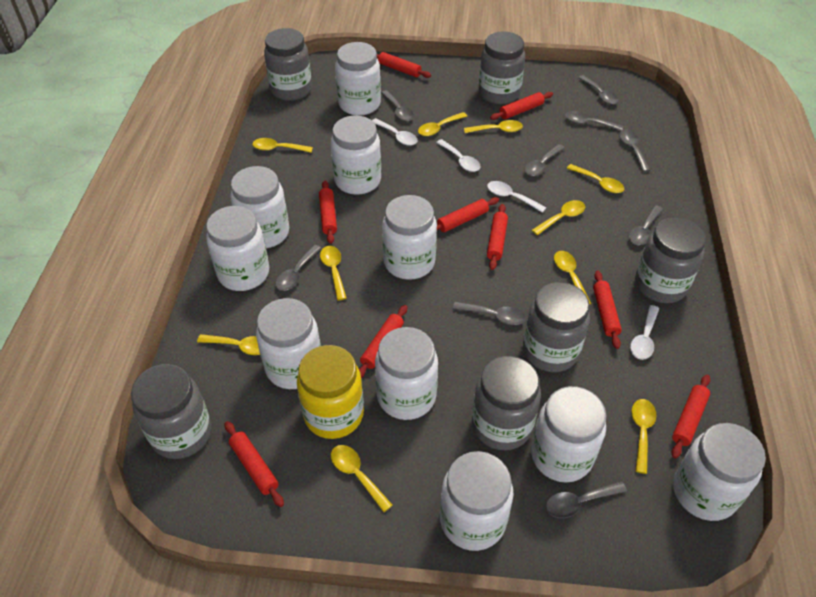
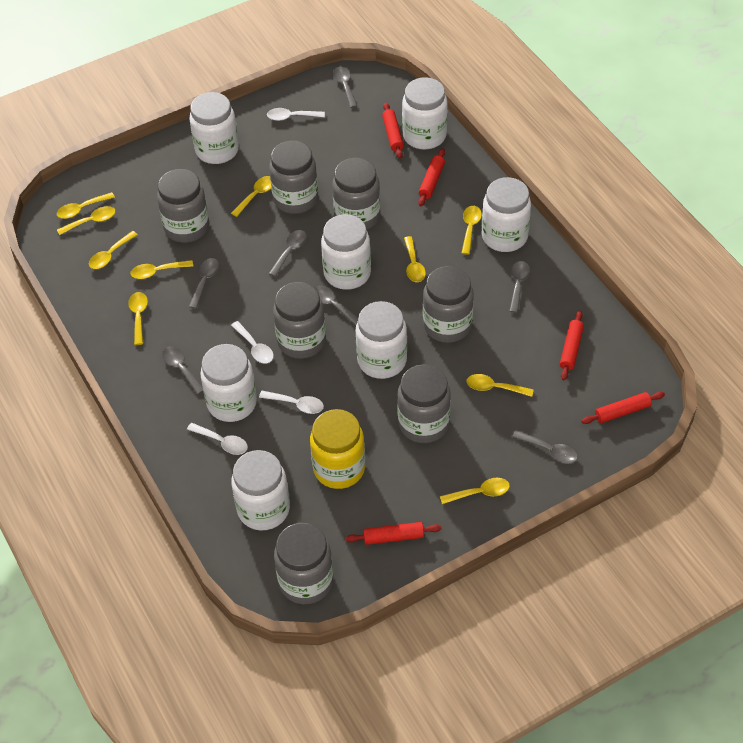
grey jar: [131,364,211,459] [264,28,312,101] [472,356,541,450] [479,32,525,104] [523,282,590,372] [635,217,706,303] = 6 -> [157,169,209,243] [269,141,318,214] [273,282,326,359] [274,523,333,604] [332,158,380,230] [397,364,451,443] [423,266,474,343] = 7
grey spoon: [276,245,321,291] [381,90,414,121] [453,302,526,325] [524,144,564,176] [546,481,627,518] [565,111,623,131] [578,75,619,105] [619,129,650,172] [629,205,663,245] = 9 -> [162,346,203,394] [189,258,219,309] [269,230,307,277] [314,286,358,325] [333,67,357,108] [509,261,530,313] [512,430,578,464] = 7
red rolling pin: [225,421,284,507] [319,181,337,244] [359,305,407,378] [377,52,431,78] [437,197,499,232] [487,204,508,270] [490,92,553,120] [593,271,622,349] [672,375,710,458] = 9 -> [346,522,441,545] [382,103,404,159] [418,148,445,206] [560,310,584,380] [581,392,665,424] = 5
white jar: [206,206,269,291] [231,166,289,248] [256,298,321,389] [331,115,381,195] [335,42,381,116] [375,327,438,420] [382,195,437,280] [440,451,514,551] [531,386,606,483] [673,423,766,521] = 10 -> [189,92,239,164] [200,344,257,422] [231,450,290,531] [321,214,371,290] [356,301,407,379] [402,77,448,149] [482,177,531,252] = 7

